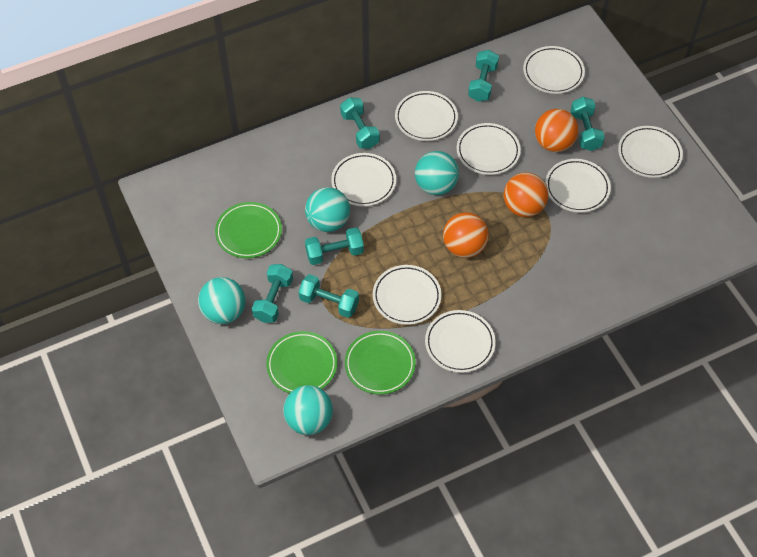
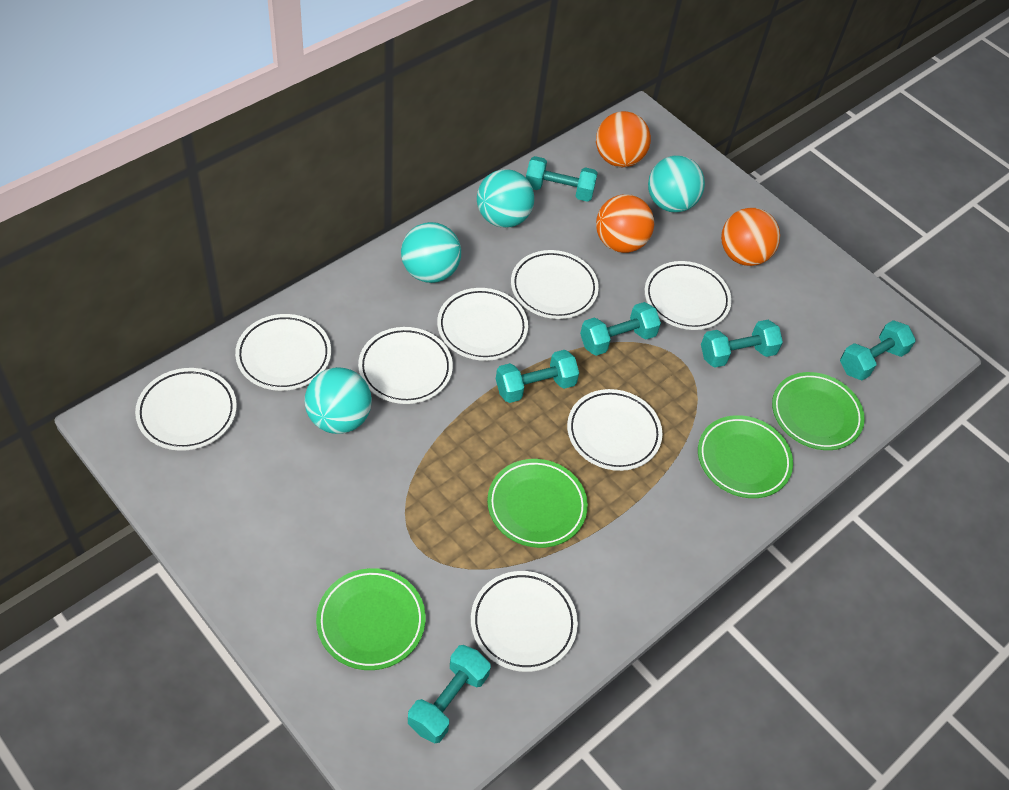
green plate: [215,202,282,258] [266,331,337,394] [345,331,416,395] = 3 -> [316,568,426,670] [487,459,588,548] [698,415,793,498] [772,372,865,450] = 4

